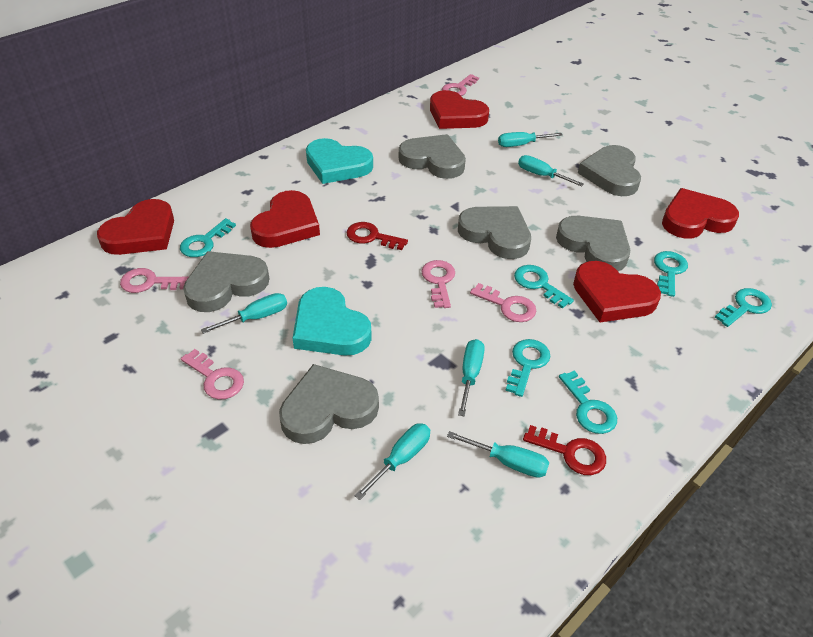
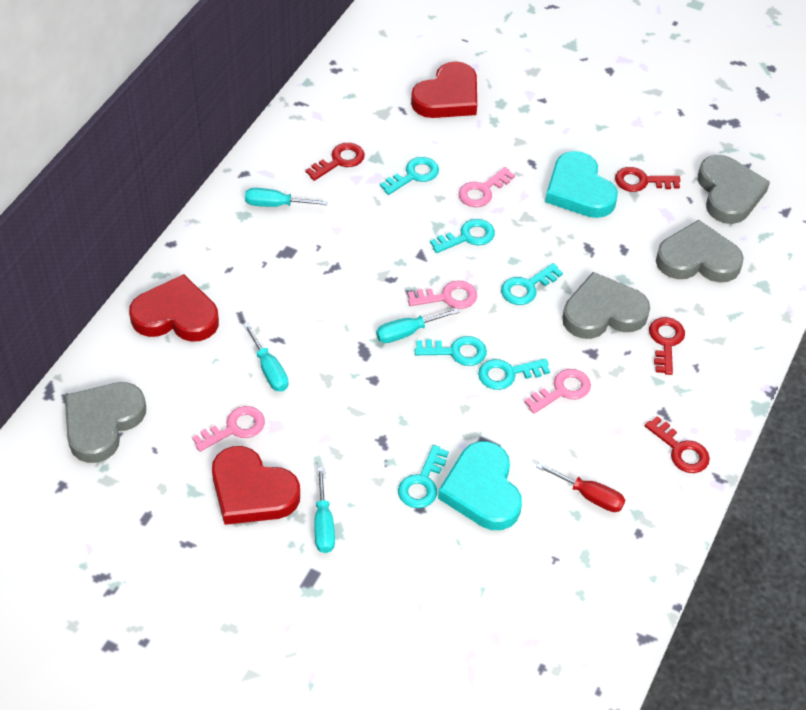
grey heart: [183,251,270,312] [279,364,379,444] [399,134,466,179] [458,206,531,259] [556,216,630,271] [578,145,641,196] = 6 -> [65,382,146,463] [562,272,650,339] [656,220,744,283] [698,155,770,224] = 4
pink key: [120,268,188,293] [181,349,244,400] [421,260,455,308] [442,74,479,96] [470,283,536,322] = 5 -> [192,406,265,452] [408,281,477,309] [459,167,515,207] [524,369,591,414] = 4
red heart: [97,199,174,255] [250,190,320,248] [430,90,489,129] [573,261,661,322] [662,188,739,239] = 5 -> [129,274,219,342] [212,446,300,525] [411,61,477,118] = 3
red key: [346,222,408,250] [523,425,606,475] = 2 -> [306,143,365,181] [615,167,680,192] [645,416,710,473] [649,317,685,375] = 4
red screwdriver: none = 0 -> [536,463,625,512] = 1
turquoise screwdriver: [201,293,287,334] [354,423,430,500] [447,431,550,478] [458,339,485,417] [498,132,563,147] [518,155,584,186] = 6 -> [244,323,288,392] [245,188,328,207] [314,467,335,553] [376,308,459,343] = 4

